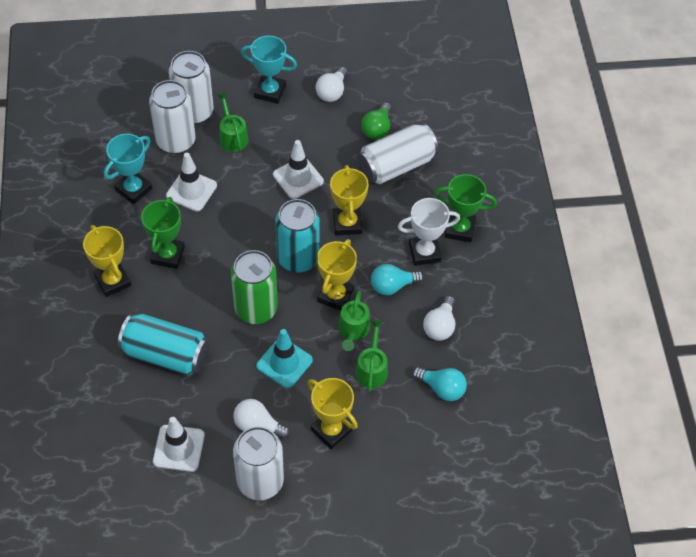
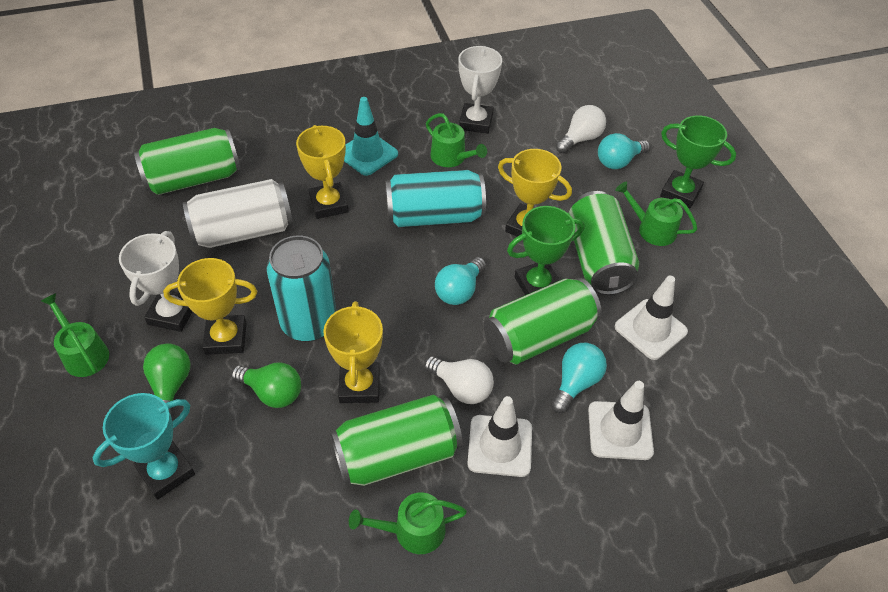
green can: [231,250,278,324] = 1 -> [134,128,241,195] [330,394,462,486] [484,278,602,364] [568,191,639,295] = 4
green light bulb: [361,102,391,139] = 1 -> [143,343,190,418] [231,362,301,408] = 2
green watering can: [217,93,249,152] [338,291,370,351] [355,320,388,392] = 3 -> [41,293,109,377] [349,492,467,554] [426,113,487,167] [615,181,698,246] = 4
turquoise light bulb: [371,264,424,295] [412,367,467,401] = 2 -> [435,257,486,305] [551,343,607,414] [598,133,650,169] = 3
turquoise trophy: [104,134,152,204] [241,36,297,104] = 2 -> [93,393,195,500] = 1
white can: [149,80,196,154] [169,51,213,124] [233,426,284,500] [357,124,438,184] = 4 -> [183,179,293,248] = 1
white light bulb: [233,399,290,439] [316,67,348,102] [423,296,455,341] = 3 -> [424,356,494,404] [556,105,606,153] = 2
white trophy: [398,198,460,266] = 1 -> [119,231,193,332] [458,46,502,134] = 2

